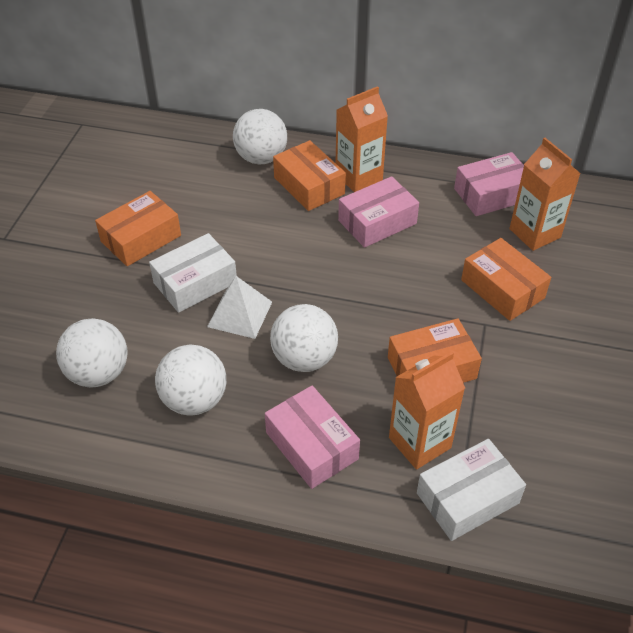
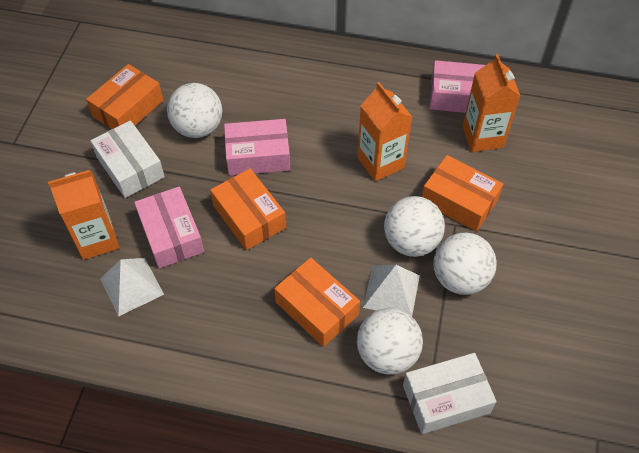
white pyramid: [207,276,272,339] = 1 -> [100,258,164,317] [363,265,420,316] = 2

